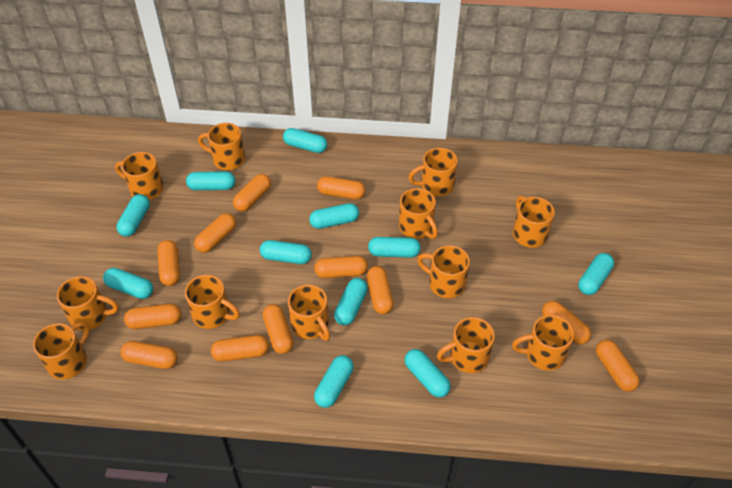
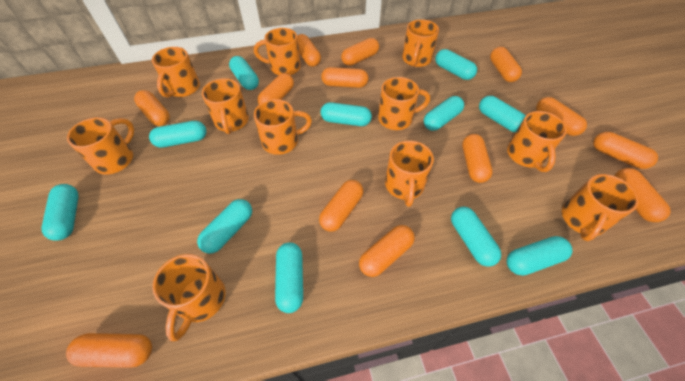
orange capsule: [120,341,178,369] [124,304,181,329] [157,240,180,286] [194,213,236,253] [211,335,269,362] [233,174,271,212] [263,304,293,354] [314,256,368,278] [317,176,366,200] [367,266,394,314] [542,301,591,345] [596,340,640,392] = 12 -> [66,333,152,368] [134,90,170,126] [257,73,294,104] [297,34,321,67] [319,180,363,232] [321,67,369,88] [341,38,379,66] [359,225,415,277] [462,134,493,183] [490,47,522,82] [536,97,587,136] [593,132,658,169] [615,168,671,222] = 13
orange mug: [33,322,90,379] [57,276,119,331] [115,152,164,200] [185,275,240,329] [198,123,245,170] [288,285,330,341] [399,188,438,239] [408,148,458,196] [417,245,470,298] [437,317,495,373] [512,315,574,371] [513,196,555,248] = 12 -> [67,117,134,175] [152,47,200,98] [152,254,226,341] [202,78,249,134] [254,28,301,75] [254,99,312,155] [378,77,430,130] [385,140,434,207] [402,19,439,67] [507,111,567,172] [562,174,639,241] = 11

